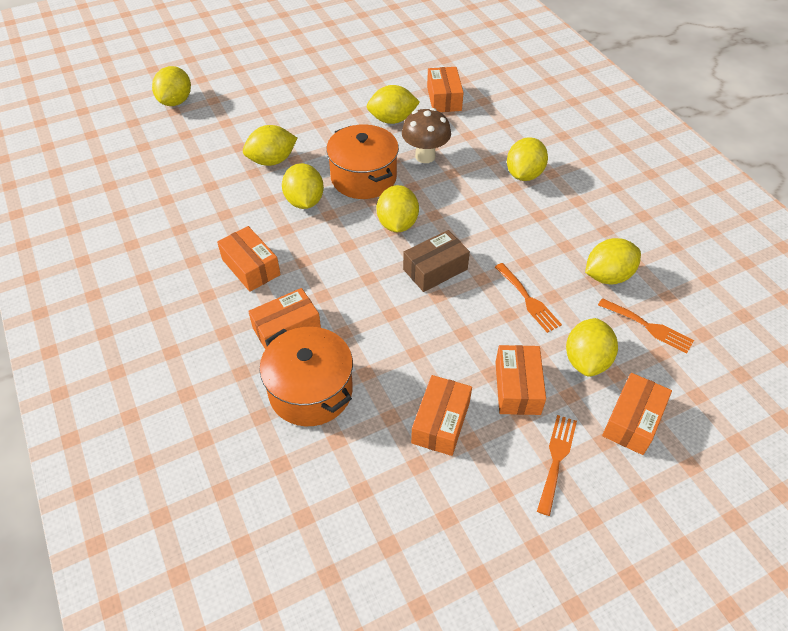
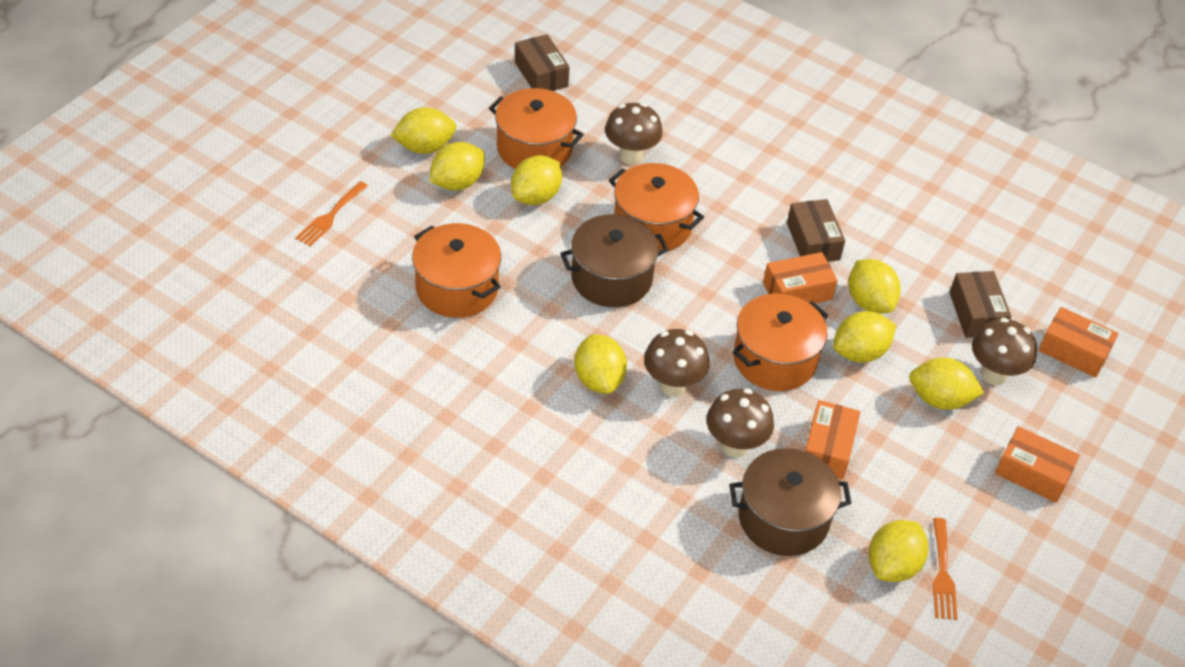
brown box: [403,230,470,292] = 1 -> [515,34,570,91] [787,199,845,262] [949,271,1011,338] = 3
brown mushroom: [402,108,451,163] = 1 -> [605,103,663,165] [644,329,710,397] [707,388,774,458] [972,318,1037,385] = 4
brown pot: none = 0 -> [560,214,668,307] [729,448,852,556] = 2
orange box: [217,226,281,292] [248,288,321,349] [411,375,472,456] [427,67,464,112] [495,345,546,415] [602,373,672,455] = 6 -> [763,252,838,303] [805,400,860,480] [995,426,1080,503] [1038,307,1119,378] = 4
orange fork: [495,263,562,333] [537,415,577,516] [598,298,694,354] = 3 -> [295,181,368,246] [933,518,958,620] = 2
orange pot: [260,327,353,426] [326,124,399,199] = 2 -> [412,223,501,318] [489,88,584,169] [609,163,704,251] [732,293,828,391] = 4

